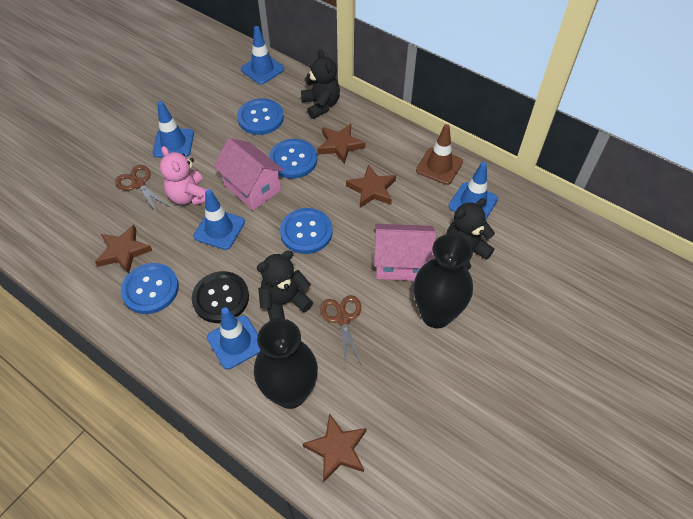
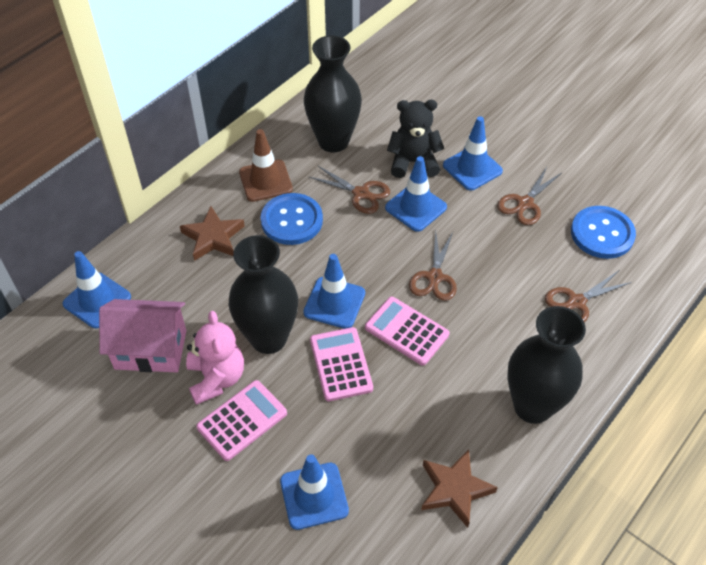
black button: [192,271,249,323] = 1 -> none = 0
black teddy bear: [257,250,313,321] [301,49,340,119] [447,198,495,270] = 3 -> [387,100,444,178] = 1
black vase: [254,319,318,409] [414,234,473,329] = 2 -> [229,235,298,354] [304,35,362,153] [507,306,586,424] = 3
blue button: [121,263,179,314] [237,98,284,135] [269,139,317,179] [280,208,332,254] = 4 -> [260,193,323,245] [571,206,636,259] = 2
brown scissors: [115,165,169,213] [320,295,362,367] = 2 -> [309,165,390,214] [409,231,457,301] [497,167,562,225] [545,271,632,322] = 4
brown star: [95,225,152,274] [302,413,367,482] [317,124,365,164] [346,164,396,208] = 4 -> [180,206,245,261] [421,450,498,528] = 2
pink calculator: none = 0 -> [196,380,287,461] [310,327,373,401] [365,297,449,365] = 3
pink house: [213,138,284,210] [374,224,436,281] = 2 -> [99,299,186,372] = 1

